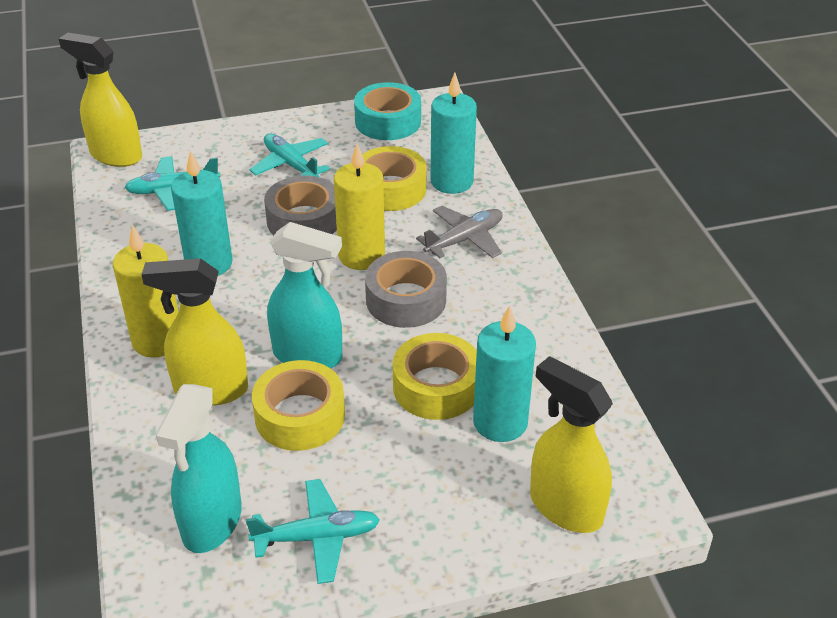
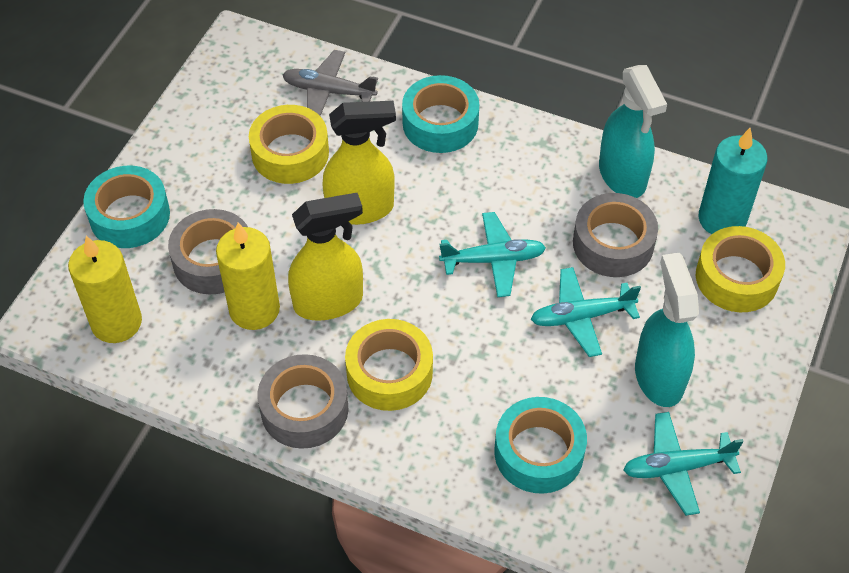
grey tape: [264,176,337,235] [365,251,447,328] = 2 -> [168,209,248,294] [258,354,348,449] [573,193,658,277] = 3
turquoise candle: [171,150,233,276] [430,73,477,194] [473,305,536,442] = 3 -> [698,128,768,234] = 1
turquoise tape: [354,82,421,140] = 1 -> [83,166,170,248] [402,75,479,153] [494,397,587,494] = 3
yellow spray bottle: [59,33,142,167] [141,258,248,405] [530,356,613,533] = 3 -> [288,193,363,321] [322,101,396,225] = 2

